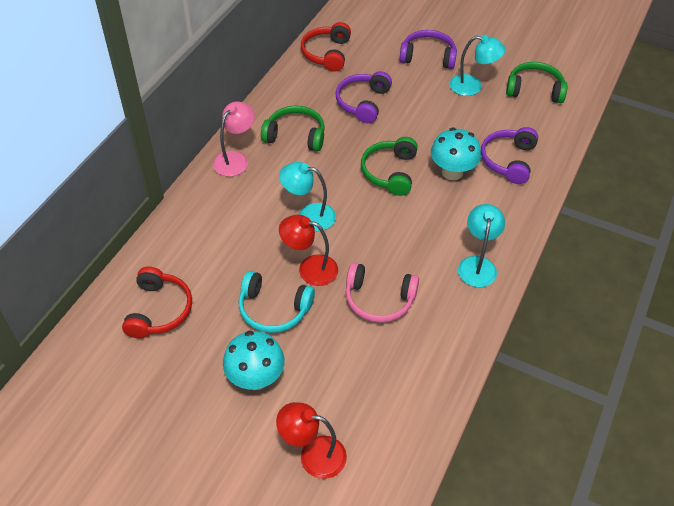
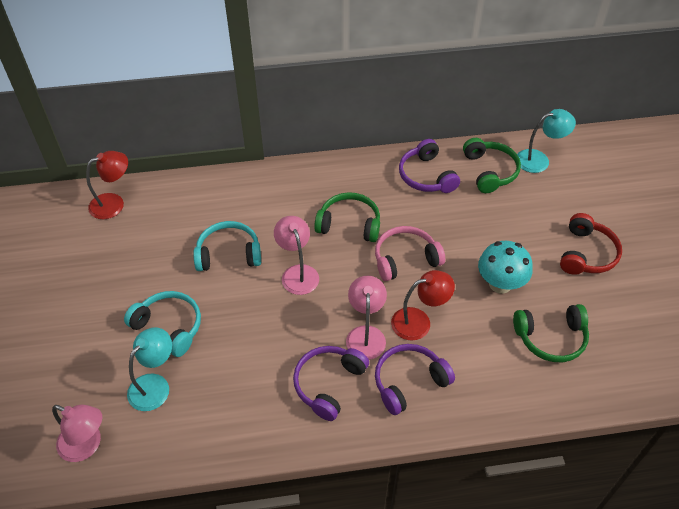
pink lamp: [213,102,255,177] = 1 -> [52,405,102,462] [274,216,319,295] [346,276,387,360] = 3
red headphones: [122,267,192,339] [301,22,351,71] = 2 -> [560,213,622,275] = 1
turquoise headphones: [239,271,315,333] = 1 -> [124,291,201,357] [193,221,261,271] = 2
turquoise lamp: [279,162,336,231] [449,35,506,96] [458,204,505,287] = 3 -> [127,327,172,411] [517,109,576,173] = 2
turquoise mushroom: [223,331,285,390] [431,128,481,180] = 2 -> [478,241,533,294] = 1

